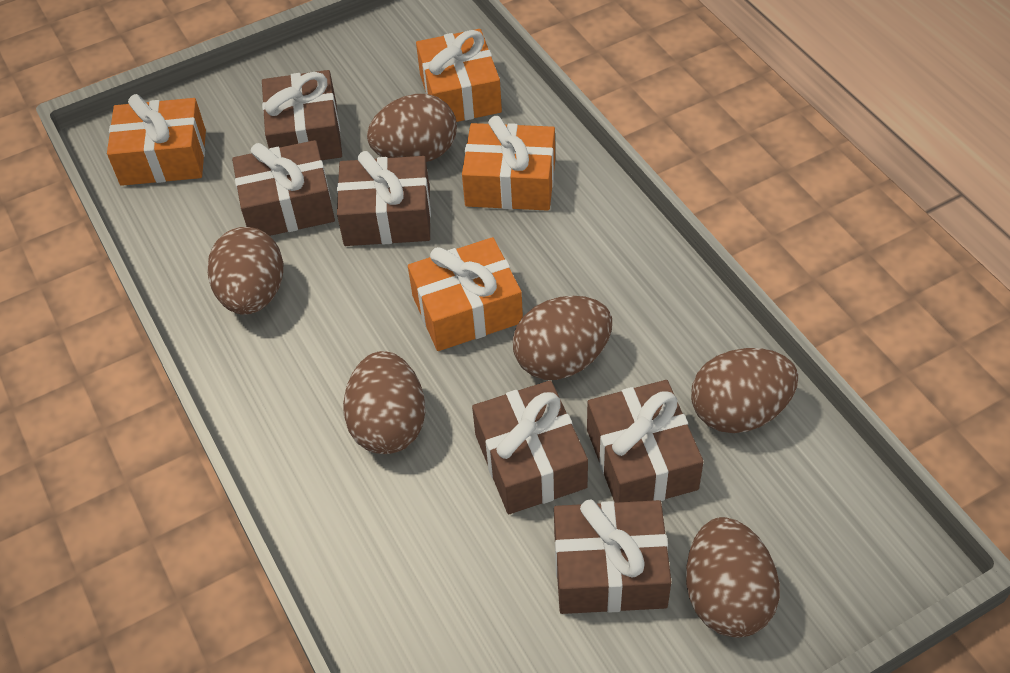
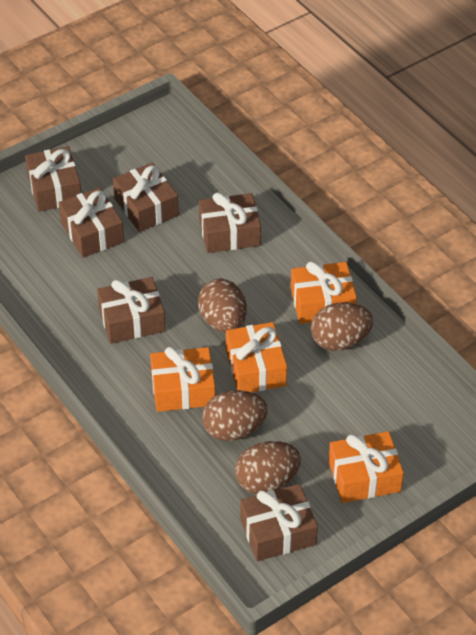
brown egg: [207,227,283,315] [343,351,425,454] [367,94,457,162] [513,296,612,380] [686,517,780,638] [691,348,798,433] = 6 -> [198,279,247,332] [202,390,268,441] [235,441,301,494] [311,302,373,351] = 4

